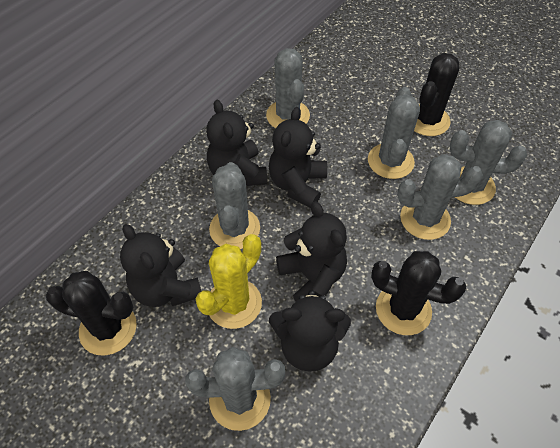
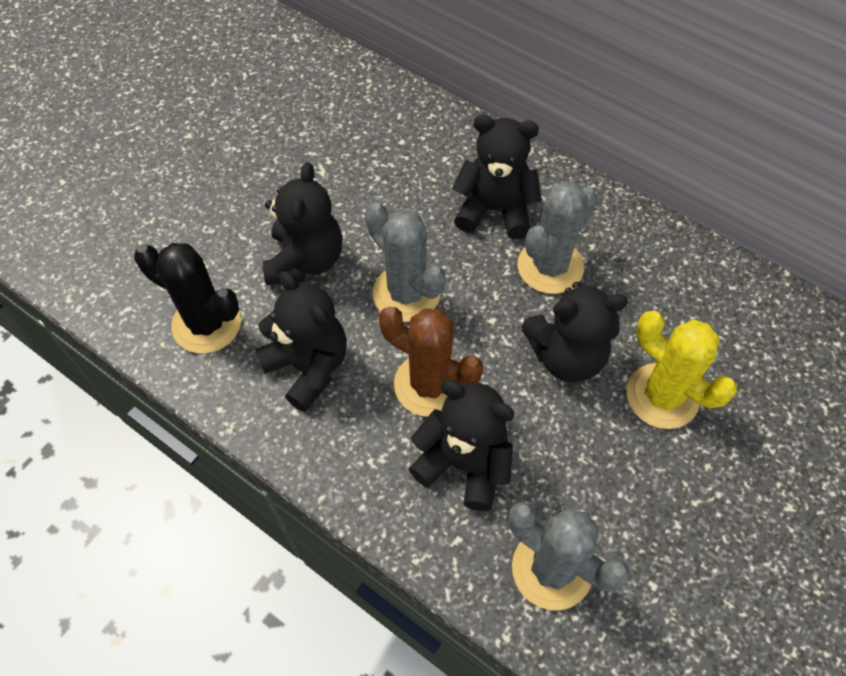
black cactus: [46,271,137,356] [371,251,466,335] [414,53,460,136] = 3 -> [134,243,241,354] = 1
brown cactus: none = 0 -> [379,306,483,417] = 1
grey cactus: [185,347,285,431] [209,162,260,249] [266,48,310,128] [368,87,420,179] [397,154,483,240] [450,120,527,205] = 6 -> [365,202,446,322] [509,502,630,610] [518,181,597,294] = 3

